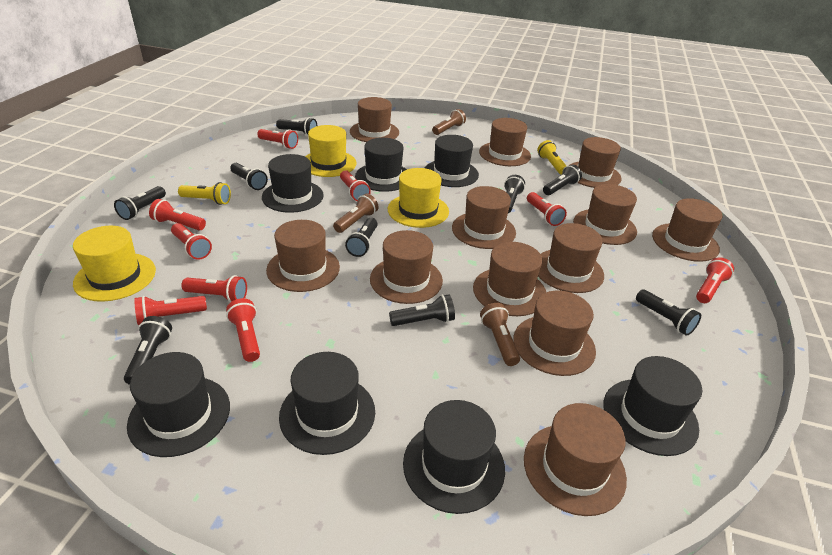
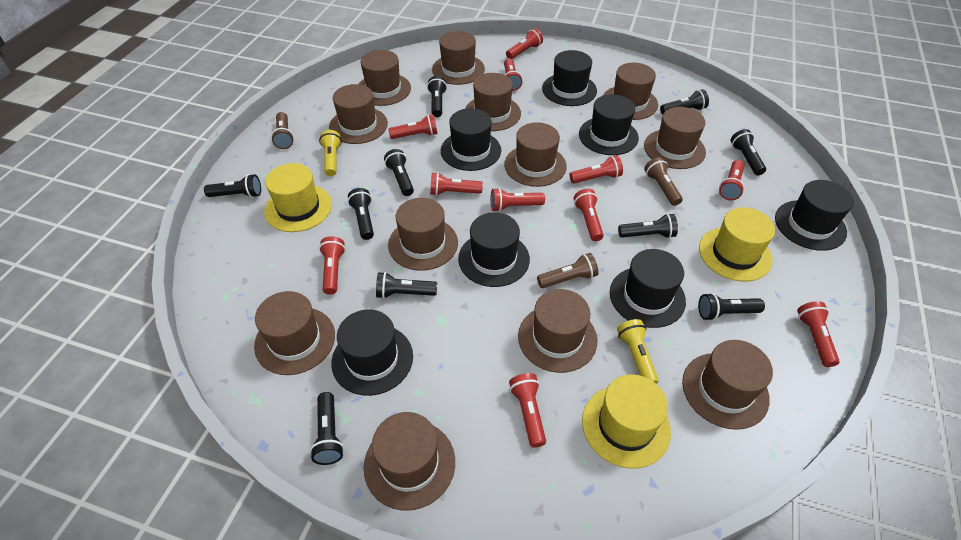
black flashlight: [114,186,166,220] [124,316,172,385] [230,163,268,190] [276,118,317,136] [345,218,378,257] [389,294,455,326] [504,175,525,213] [543,165,582,195] [636,289,701,336] = 9 -> [204,174,261,198] [310,392,344,465] [348,188,374,240] [376,272,437,299] [384,149,414,196] [427,76,447,117] [618,214,678,238] [660,89,709,115] [698,293,765,321] [731,129,766,175] = 10
red flashlight: [134,296,207,325] [149,199,206,231] [171,223,212,260] [181,275,247,302] [226,298,260,362] [257,129,298,149] [340,170,371,202] [527,192,567,226] [696,258,734,303] = 9 -> [319,236,345,295] [388,114,438,139] [430,172,483,196] [491,188,545,212] [504,58,523,91] [506,28,543,59] [509,373,546,448] [570,155,623,184] [574,189,604,241] [719,160,744,200] [797,301,840,367] = 11

